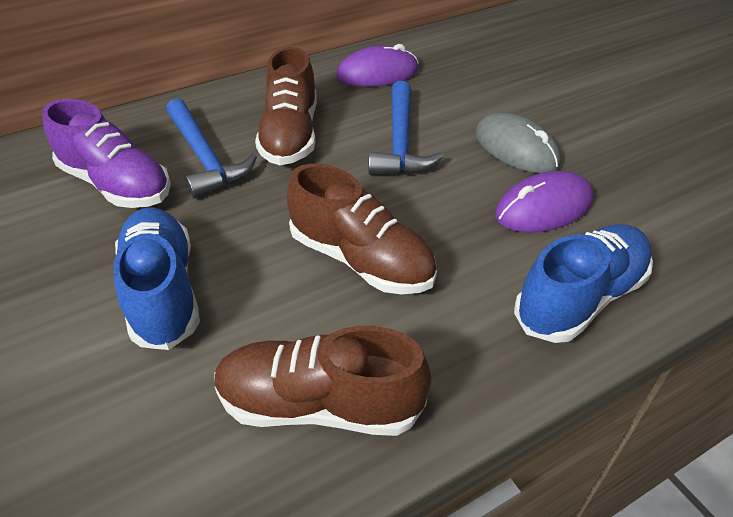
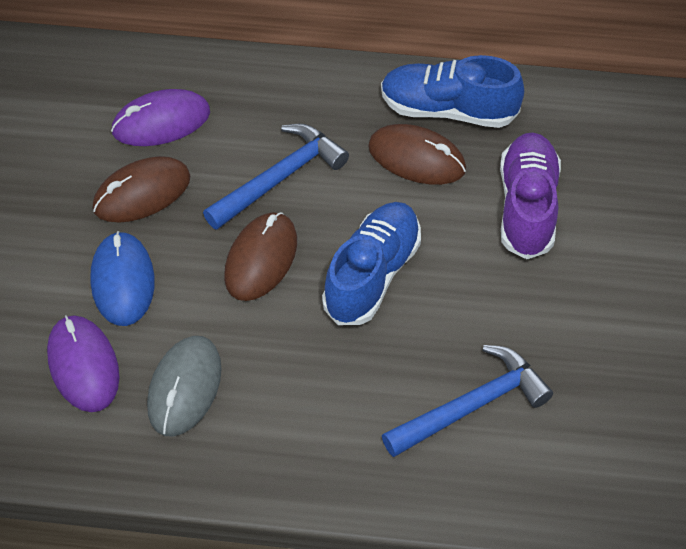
blue mouse: none = 0 -> [90,231,155,326] = 1
brown mouse: none = 0 -> [93,156,191,223] [224,212,297,301] [368,124,466,185] = 3
brown shoe: [214,326,431,436] [255,47,317,165] [287,164,437,294] = 3 -> none = 0

